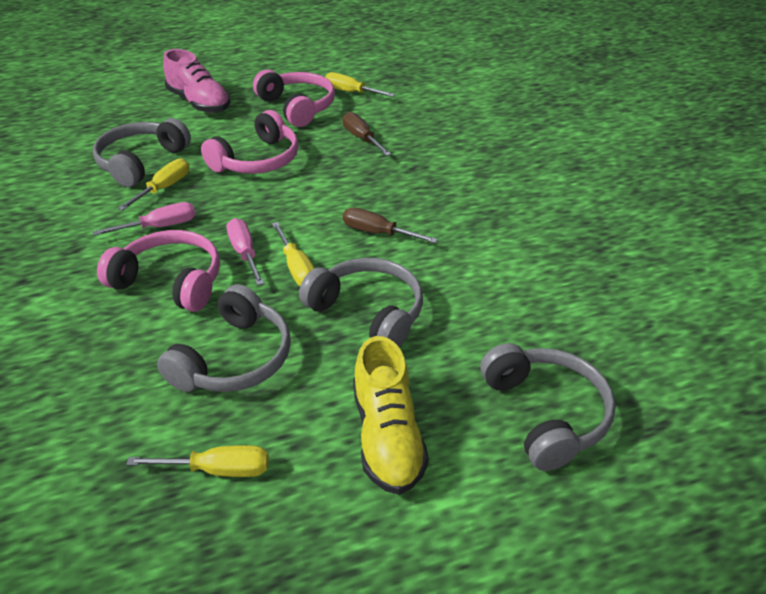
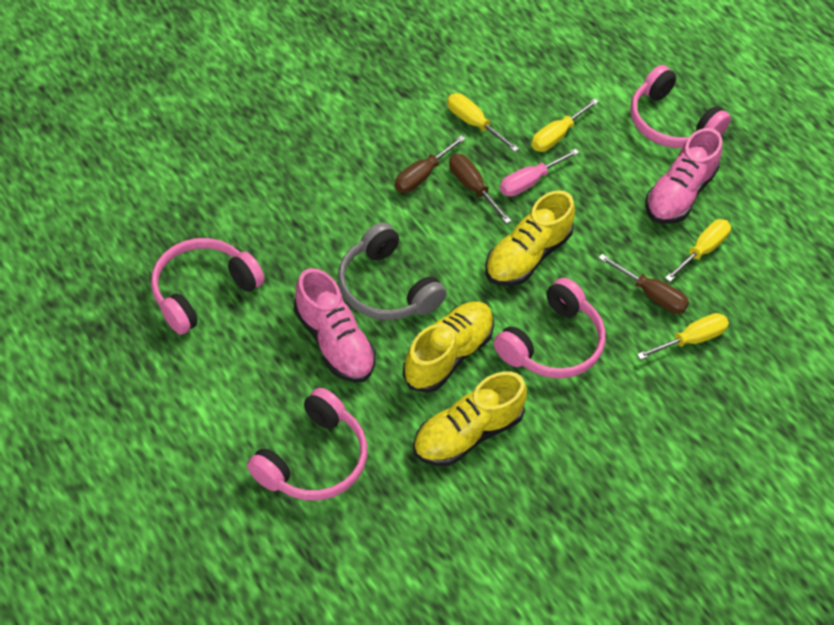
brown screwdriver: [343,112,391,156] [343,208,438,243] = 2 -> [395,135,466,193] [449,154,511,224] [599,254,689,314] = 3
grey headphones: [93,118,191,187] [157,284,291,392] [299,258,423,347] [480,343,616,471] = 4 -> [338,222,447,320] = 1
pink headphones: [97,230,220,312] [201,110,299,174] [253,69,335,127] = 3 -> [151,238,265,335] [247,388,367,500] [494,278,606,378] [630,65,731,148] = 4
pink screwdriver: [93,202,196,236] [226,218,264,286] = 2 -> [500,148,579,197] = 1
pink shoe: [163,49,230,113] = 1 -> [294,268,376,383] [645,128,722,224] = 2
yellow shoe: [353,336,429,495] = 1 -> [403,302,494,393] [413,371,527,466] [485,190,575,286] = 3

